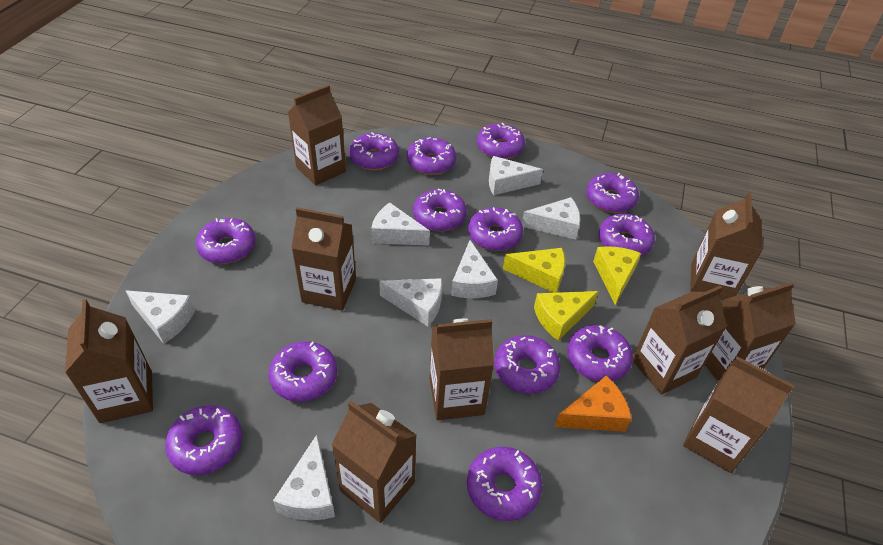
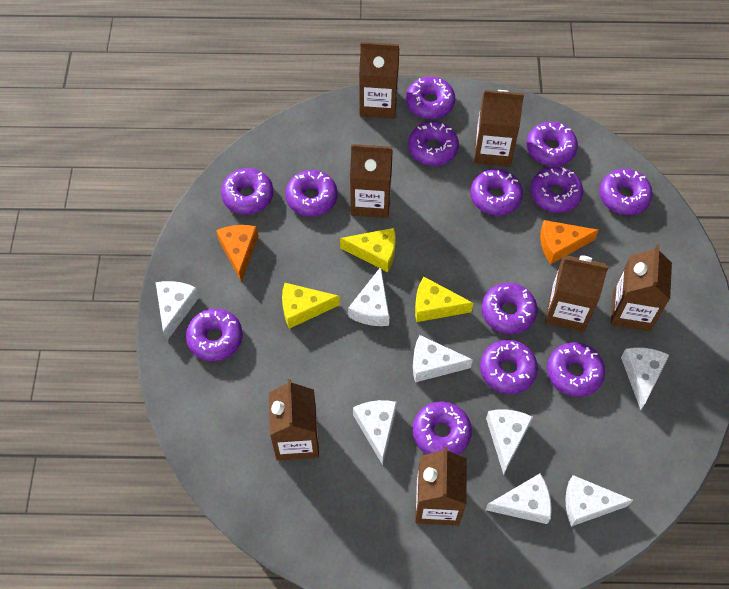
brown carton: [65,300,153,423] [288,85,346,185] [291,207,356,311] [331,401,417,523] [429,319,494,420] [633,286,727,395] [683,356,794,473] [690,192,763,300] [705,282,796,381] = 9 -> [269,379,319,461] [350,144,393,218] [359,42,399,119] [415,447,467,526] [474,90,524,167] [545,255,609,332] [611,245,672,332] = 7
orange cheese: [555,375,632,432] = 1 -> [216,225,258,283] [540,220,599,264] = 2
white cheese: [126,290,195,344] [273,435,335,520] [371,202,430,246] [379,278,442,326] [451,240,498,298] [489,156,543,195] [522,197,580,240] = 7 -> [156,281,199,340] [348,267,389,326] [353,400,397,465] [413,335,473,382] [485,474,552,524] [486,410,533,475] [565,475,633,527] [621,347,669,410] = 8

